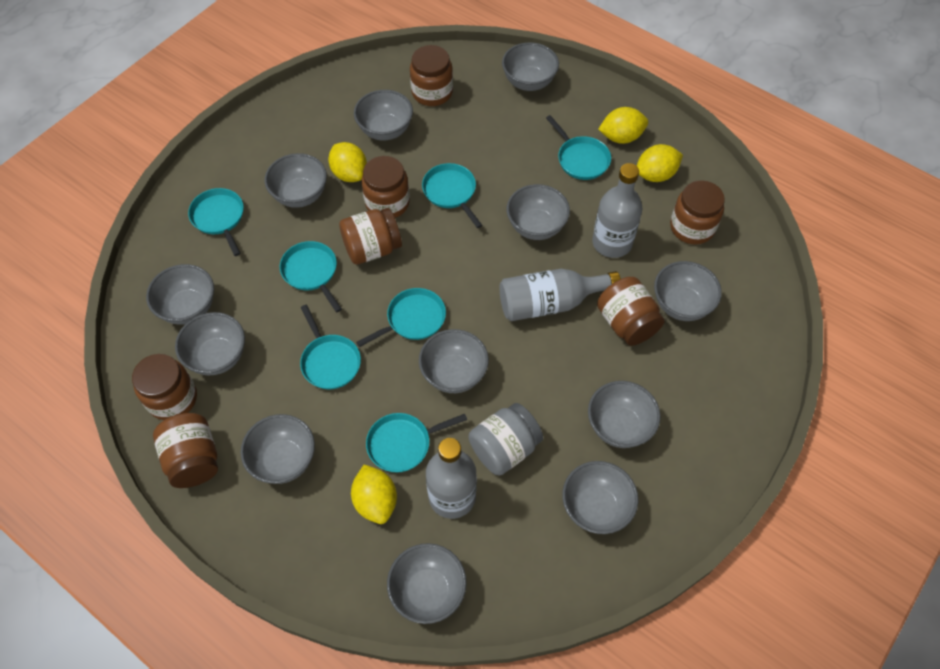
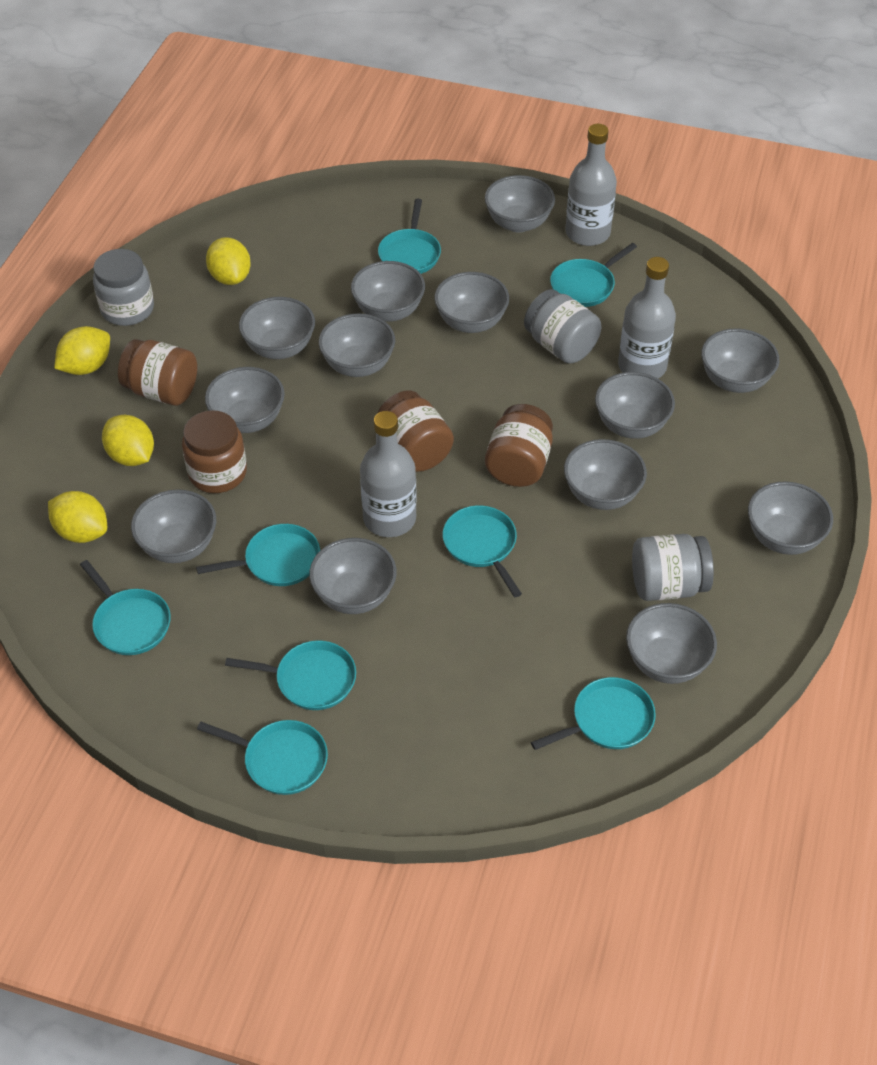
brown jar: [132,354,197,420] [153,413,218,488] [339,208,402,265] [362,156,410,218] [410,45,453,106] [597,277,664,346] [670,180,725,245] = 7 -> [118,339,197,406] [182,410,247,493] [377,390,454,472] [485,404,553,487] = 4
grey bowl: [146,264,214,324] [175,312,245,375] [241,414,315,484] [264,153,327,208] [354,90,413,140] [387,543,467,624] [419,329,489,393] [502,42,559,91] [507,184,570,240] [562,461,638,534] [588,381,661,448] [654,261,722,321] = 12 -> [131,489,216,563] [205,367,285,433] [239,297,315,359] [309,538,397,614] [318,313,395,377] [351,261,425,322] [434,272,509,333] [485,175,555,233] [564,439,647,510] [595,372,675,439] [626,603,717,684] [701,328,779,393] [748,481,833,555] = 13
grey jar: [469,403,543,475] = 1 -> [93,249,154,326] [524,289,601,364] [632,534,714,601] = 3
turquoise pan: [188,188,244,256] [280,241,342,312] [300,305,361,389] [356,288,446,347] [366,413,467,473] [422,163,483,228] [546,115,611,180] = 7 -> [80,560,171,655] [196,524,320,586] [197,720,328,795] [225,640,356,710] [378,199,441,274] [443,505,522,597] [531,677,656,750] [550,243,637,307] = 8

